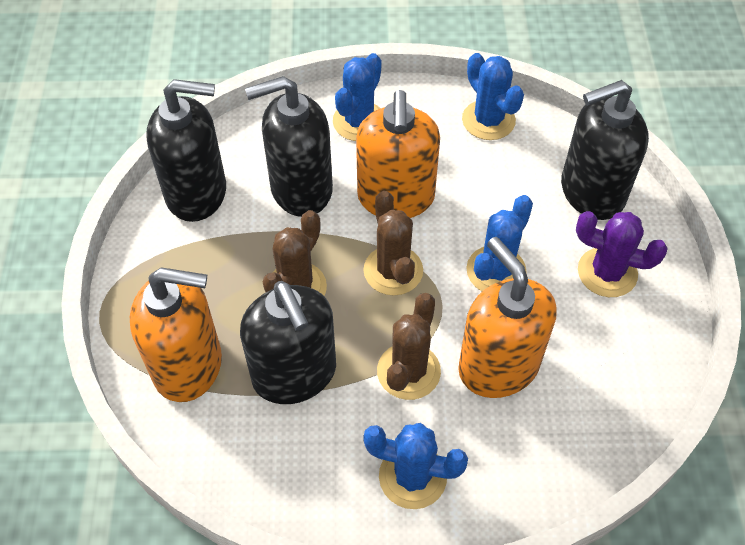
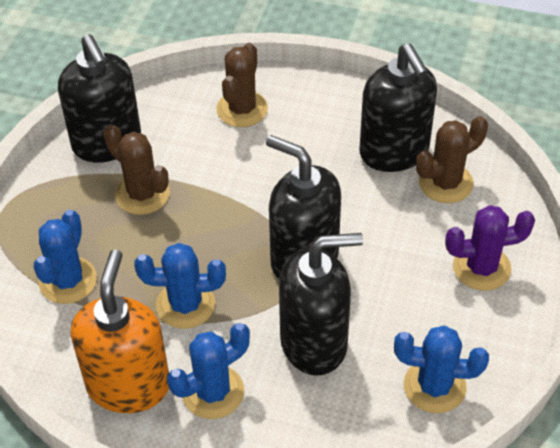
orange soap dispenser: [130,268,222,402] [356,90,440,218] [458,237,557,398] = 3 -> [71,249,169,413] = 1

